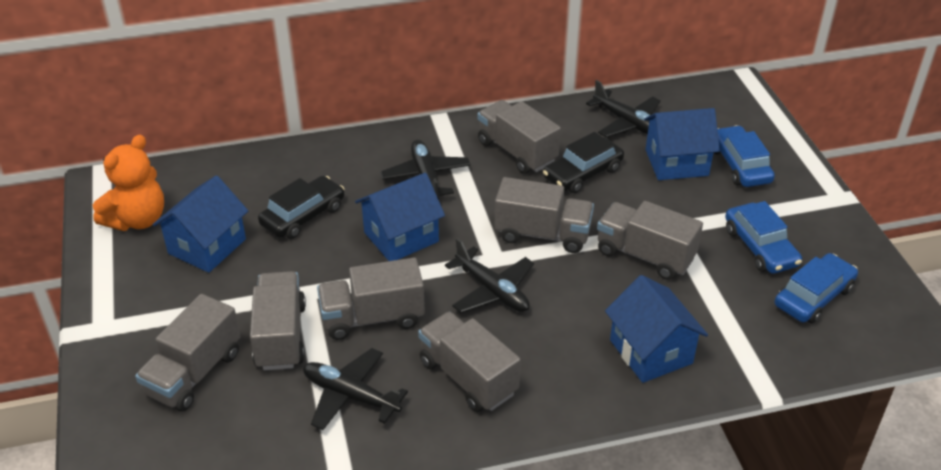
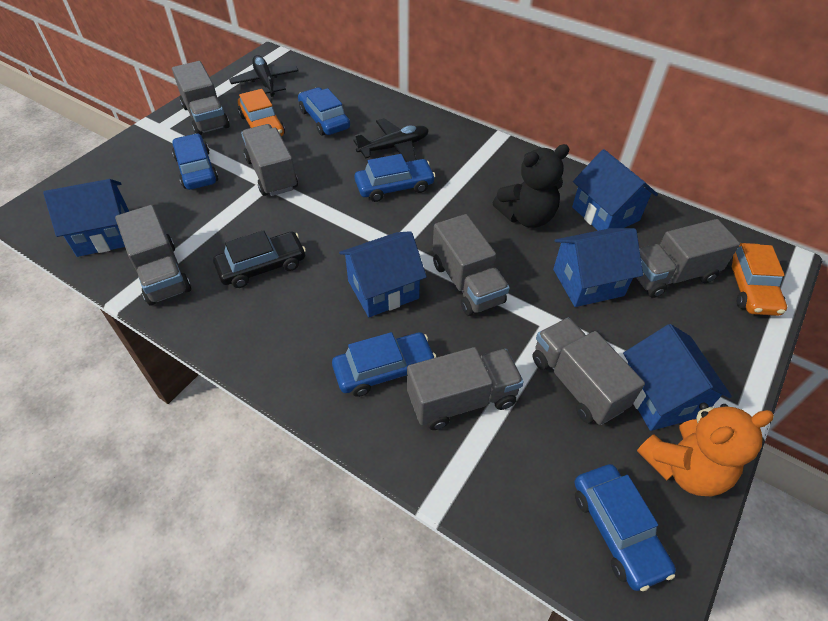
black car: [258,176,345,239] [543,132,624,193] = 2 -> [213,230,306,288] = 1
black plane: [303,348,408,430] [380,139,471,200] [445,238,534,313] [586,80,661,137] = 4 -> [229,55,298,97] [353,118,429,162] = 2
black teddy bear: none = 0 -> [493,144,569,228] = 1
blue car: [715,125,775,187] [725,201,802,274] [775,253,858,323] = 3 -> [172,133,218,190] [298,87,350,136] [332,332,436,397] [355,154,435,202] [575,464,676,591] = 5
blue house: [153,175,248,273] [355,173,445,261] [605,275,708,383] [644,108,720,180] = 4 -> [43,179,129,257] [339,231,427,317] [553,228,643,307] [572,149,658,231] [623,324,732,431] = 5
orange car: none = 0 -> [238,89,285,136] [726,243,787,316] = 2

